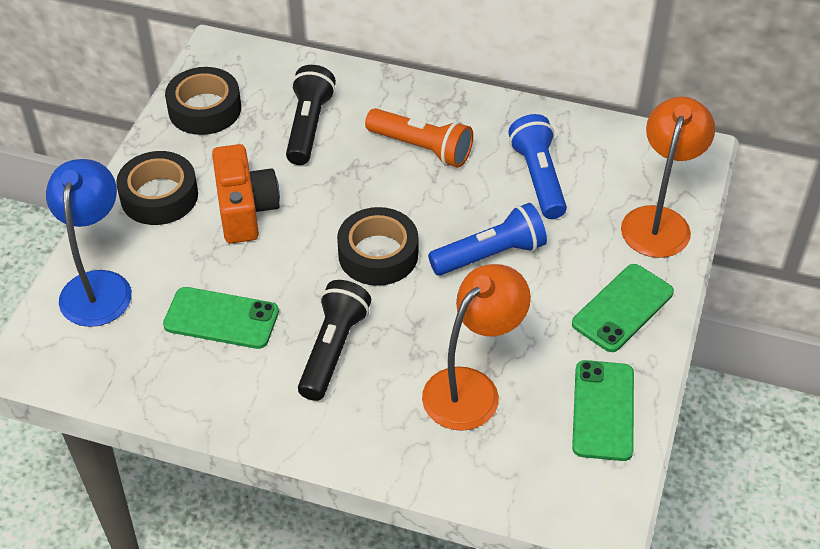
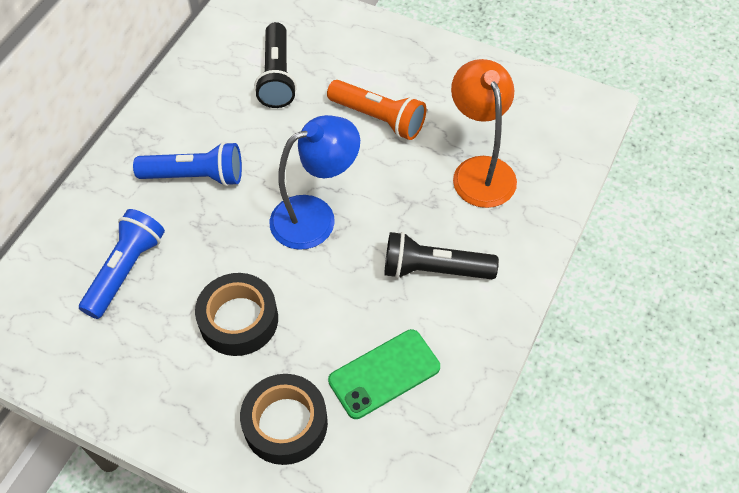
black tape: [116,151,198,225] [165,67,241,135] [337,207,418,286] = 3 -> [195,273,278,356] [240,374,328,465] = 2
green phone: [163,287,279,349] [572,264,674,352] [572,360,634,461] = 3 -> [328,329,440,419] = 1
orange camera: [212,144,280,244] = 1 -> none = 0
orange lamp: [422,264,531,431] [621,97,715,258] = 2 -> [451,59,517,208] = 1

